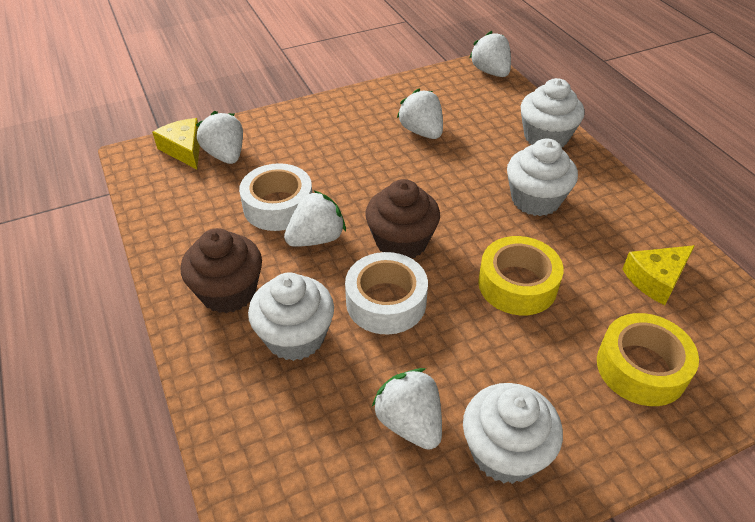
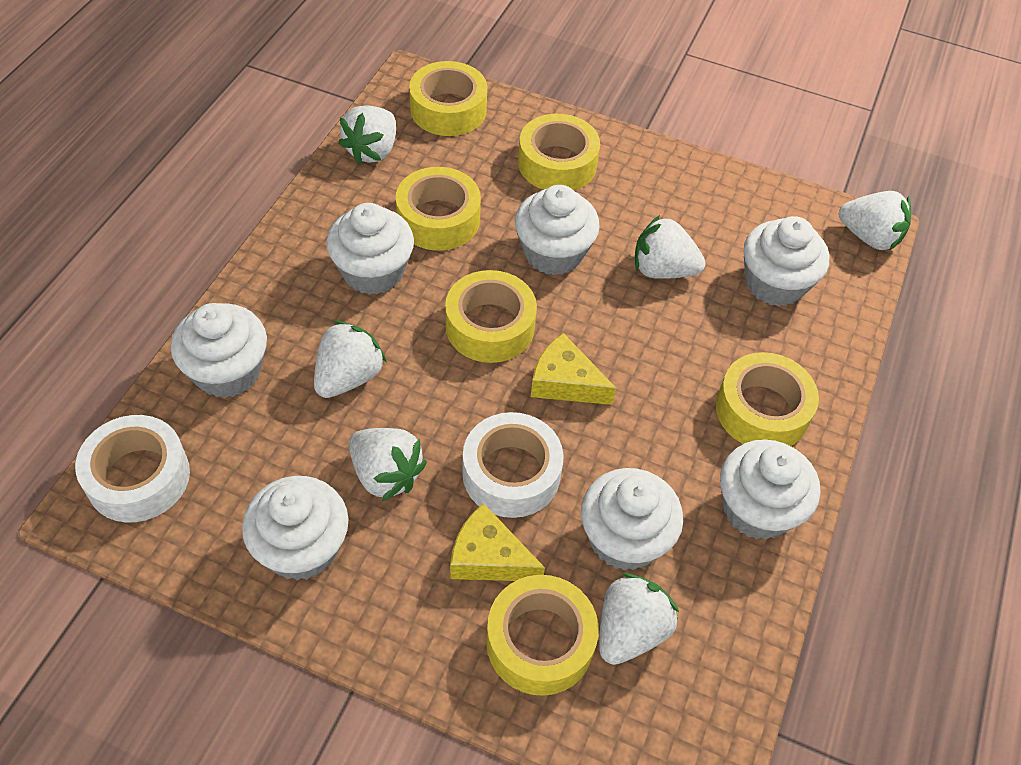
brown cupcake: [180,228,262,313] [365,179,440,258] = 2 -> none = 0
white cupcake: [248,273,334,361] [463,383,563,484] [507,138,578,216] [520,78,585,147] = 4 -> [171,303,267,398] [242,476,349,581] [326,203,414,295] [515,185,600,275] [581,468,683,571] [720,439,820,540] [744,216,830,307] = 7
white strawberry: [196,111,243,164] [284,191,346,247] [372,368,442,450] [397,89,443,139] [469,31,511,77] = 5 -> [314,321,387,398] [338,105,396,164] [349,428,427,501] [599,573,679,665] [635,215,706,279] [839,191,911,251] = 6
yellow tape: [478,236,564,315] [597,313,699,406] = 2 -> [396,167,481,250] [409,61,487,136] [445,270,537,363] [486,575,599,696] [518,114,600,190] [716,352,819,446] = 6

